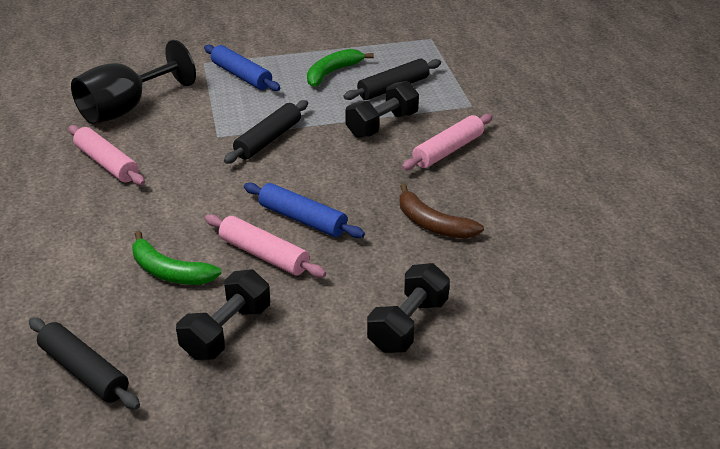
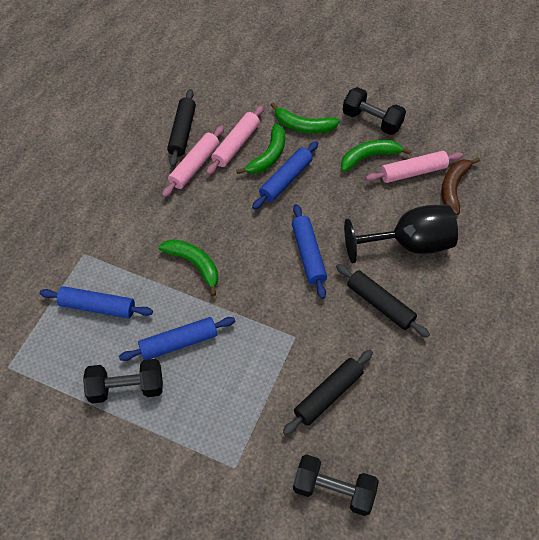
blue rolling pin: [204,44,281,91] [244,183,365,238] = 2 -> [40,286,153,319] [119,317,235,361] [252,141,318,210] [292,204,327,299] = 4
green banana: [132,230,222,285] [307,49,374,87] = 2 -> [158,239,218,296] [236,124,285,174] [271,103,340,133] [341,139,411,172] = 4

